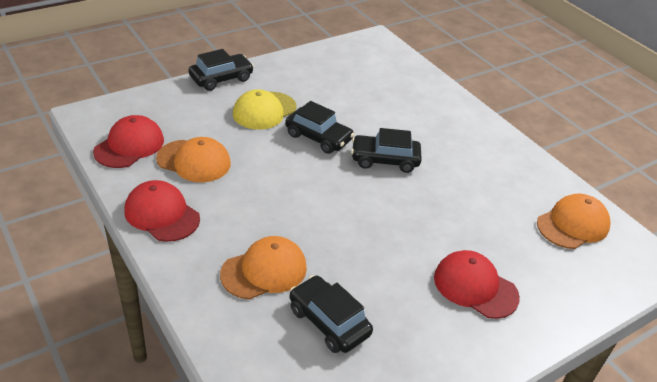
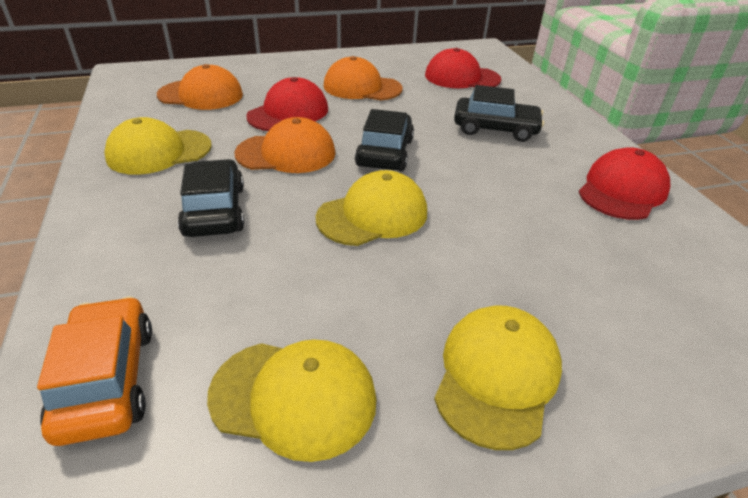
black car: [189,49,254,91] [285,101,355,154] [290,275,373,353] [351,128,422,173] = 4 -> [178,159,244,237] [355,109,414,171] [454,85,544,142] = 3
orange car: none = 0 -> [37,296,152,446] = 1
yellow cap: [233,89,297,130] = 1 -> [104,117,212,175] [207,339,377,462] [316,170,427,246] [434,305,562,450] = 4

